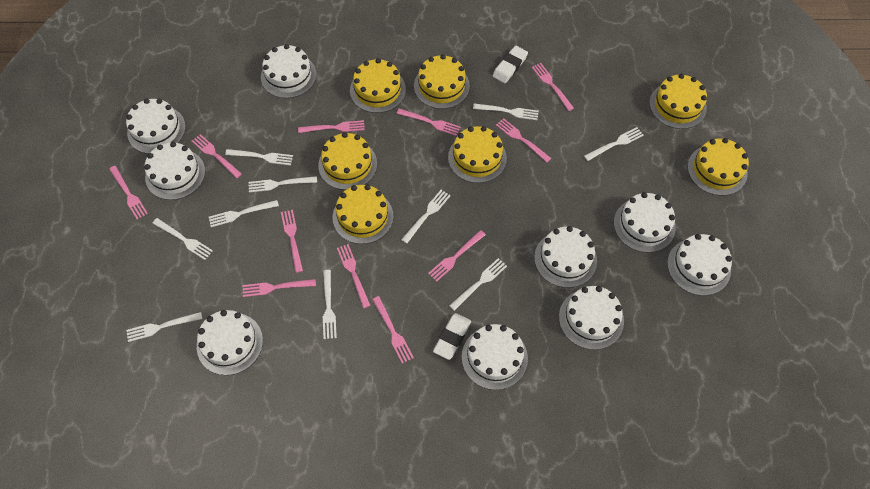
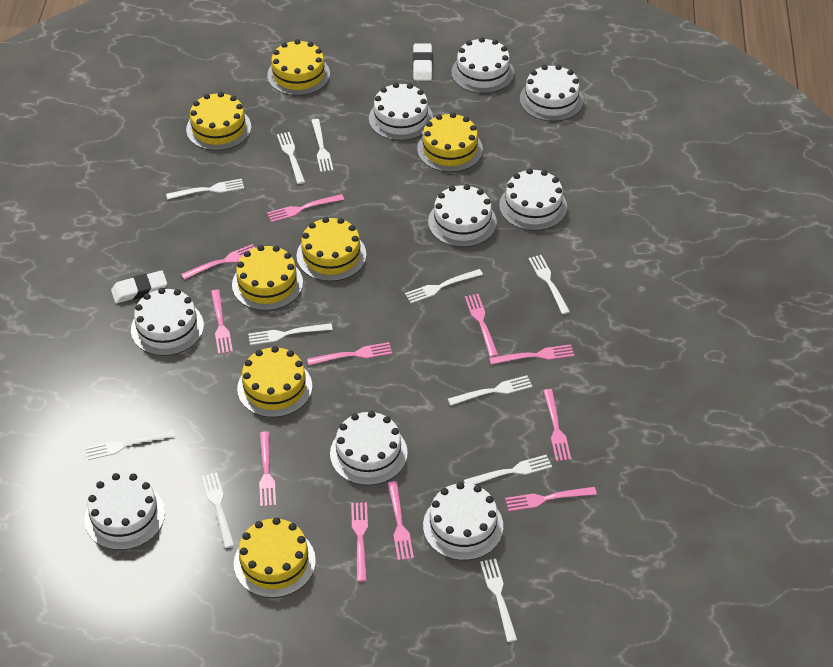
white fork: [126,312,202,342] [152,218,213,260] [209,200,279,227] [225,149,293,165] [248,176,317,193] [323,270,337,339] [401,190,451,244] [449,258,507,311] [473,103,539,120] [584,127,644,161] = 10 -> [85,430,175,460] [166,179,244,200] [202,472,235,548] [248,323,333,345] [277,132,305,184] [311,119,333,172] [405,269,483,303] [448,375,533,406] [464,455,552,485] [480,559,517,642] [529,255,570,314] = 11

